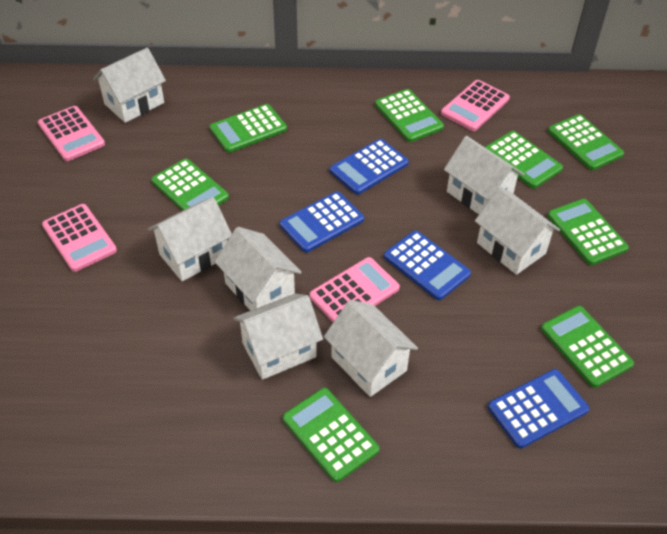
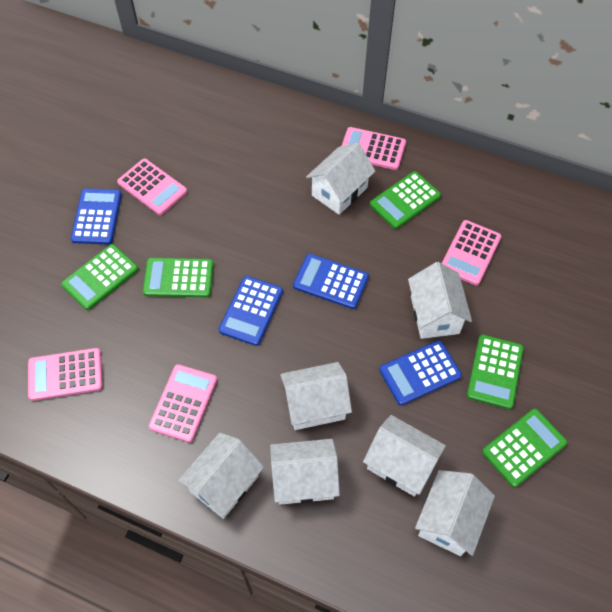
green calculator: [151,158,229,211] [210,104,287,153] [283,388,380,482] [375,89,444,142] [485,131,563,188] [541,306,634,388] [548,114,624,170] [548,199,629,265] = 8 -> [61,244,139,310] [143,258,214,297] [370,171,441,229] [467,335,524,409] [482,409,568,487] = 5
pink calculator: [38,106,105,161] [42,204,117,272] [309,257,400,322] [441,80,510,131] = 4 -> [28,348,103,401] [117,159,187,215] [149,364,217,443] [342,127,406,170] [442,220,501,285] = 5

